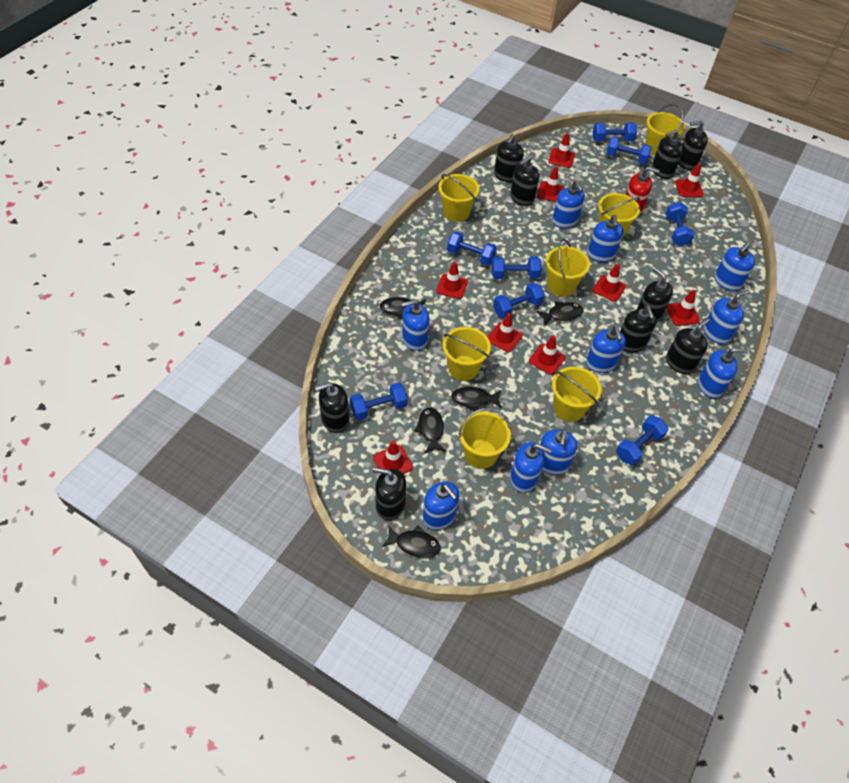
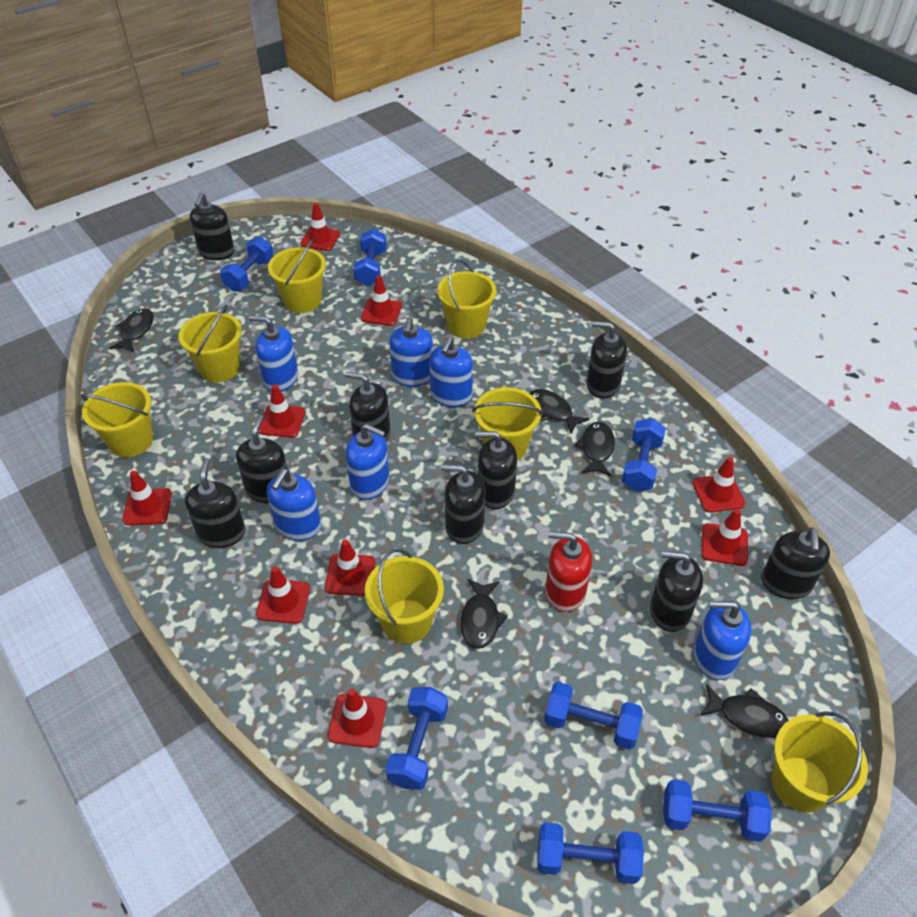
blue dumbbell: [350,382,408,421] [447,231,497,265] [491,256,542,279] [493,282,545,318] [593,123,637,142] [606,137,652,164] [616,415,668,466] [666,202,695,246] = 8 -> [220,237,274,292] [353,229,387,286] [386,687,448,790] [537,822,644,884] [544,682,643,750] [622,418,666,491] [663,779,772,842] = 7
blue soap dispenser: [401,299,429,351] [423,482,459,530] [510,442,552,493] [540,429,577,475] [552,180,585,228] [586,326,626,373] [587,215,623,262] [698,348,748,398] [703,290,750,344] [714,242,755,291] = 10 -> [249,315,298,392] [267,469,321,541] [346,424,390,500] [389,317,433,387] [429,336,473,407] [694,601,751,680] = 6

